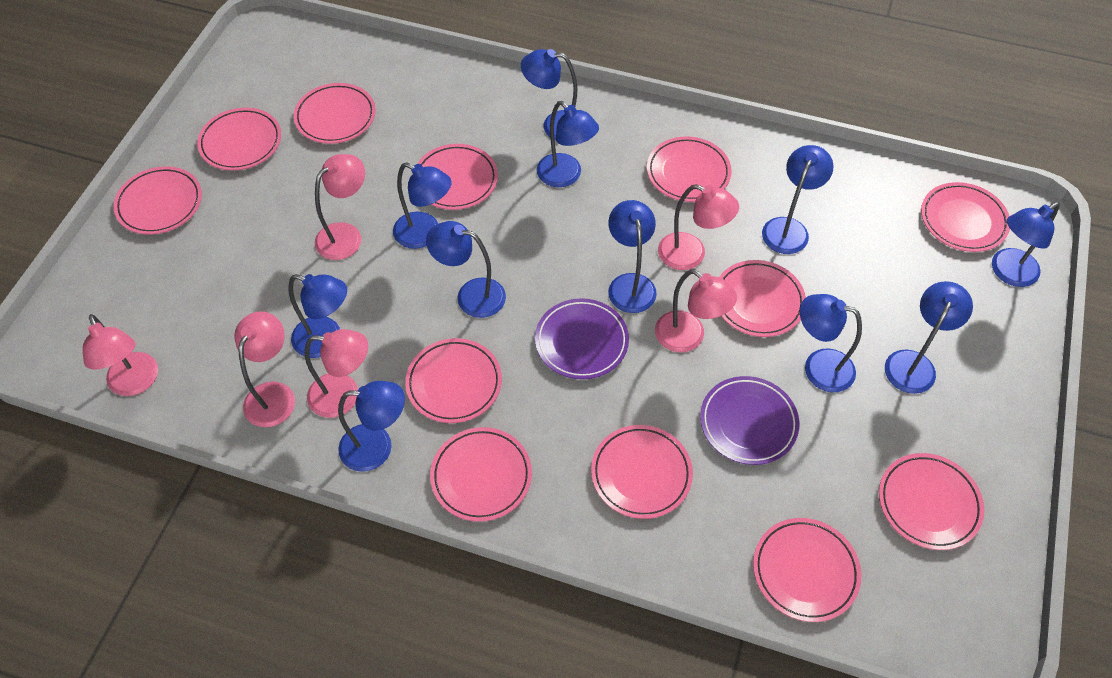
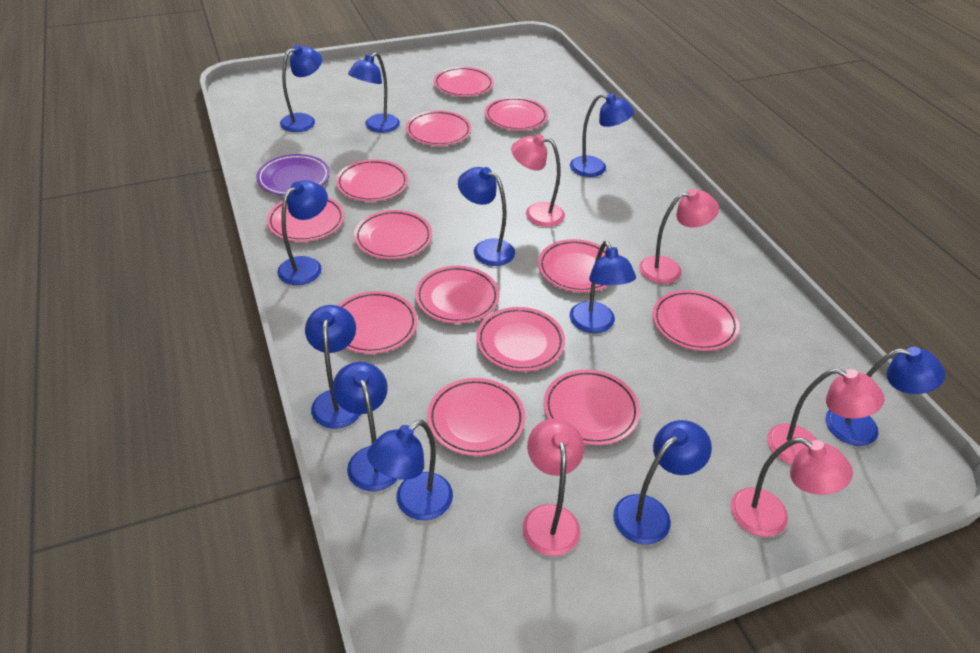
pink lamp: [83,314,158,396] [234,311,295,427] [305,329,368,418] [315,154,365,260] [655,269,737,352] [658,184,739,270] = 6 -> [511,134,565,227] [522,418,584,556] [639,189,719,284] [730,437,853,537] [767,368,885,465] = 5
pink plate: [113,166,202,235] [197,108,281,170] [294,83,376,144] [405,338,502,423] [417,144,498,210] [430,427,532,522] [591,425,693,519] [647,136,731,202] [720,260,806,337] [753,518,861,622] [879,453,984,550] [921,182,1010,252] = 12 -> [267,197,345,242] [336,159,408,202] [337,291,418,354] [354,210,432,259] [406,110,472,146] [415,266,500,324] [427,378,525,456] [434,67,494,97] [476,307,565,372] [485,97,548,130] [538,239,609,292] [544,369,640,445] [652,290,739,351] = 13
purple plate: [535,298,629,379] [700,376,800,465] = 2 -> [256,154,330,196] = 1

